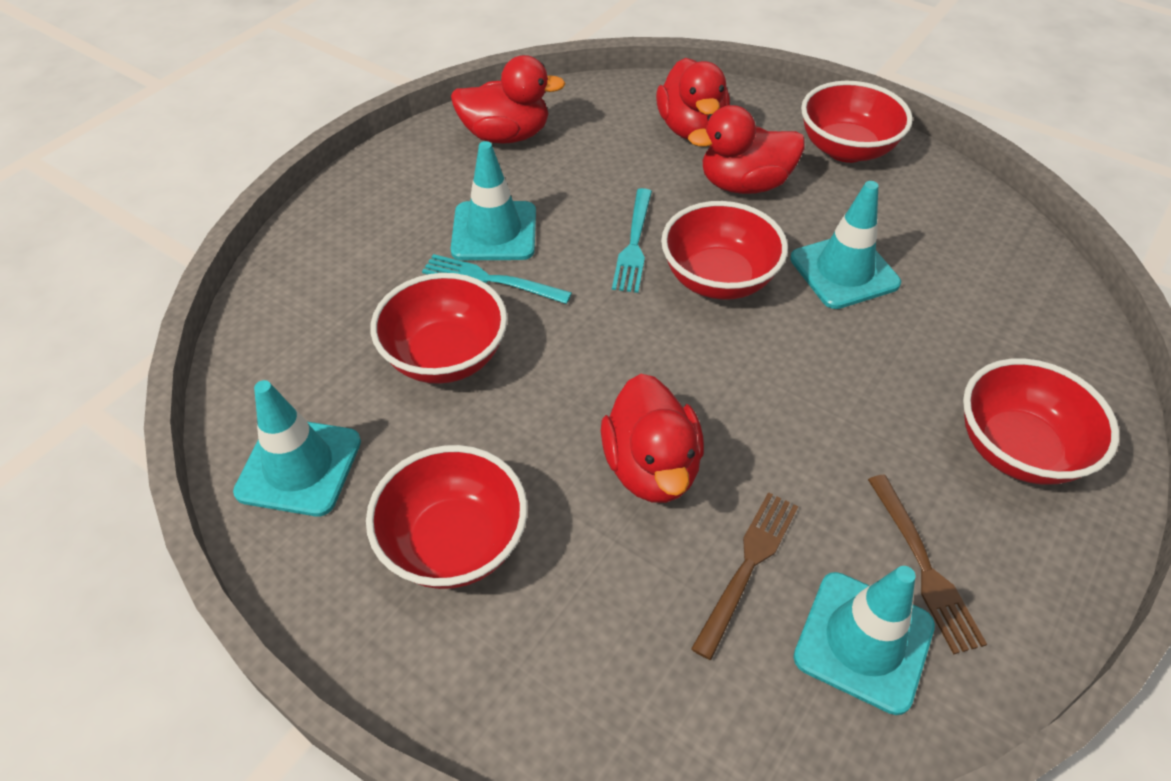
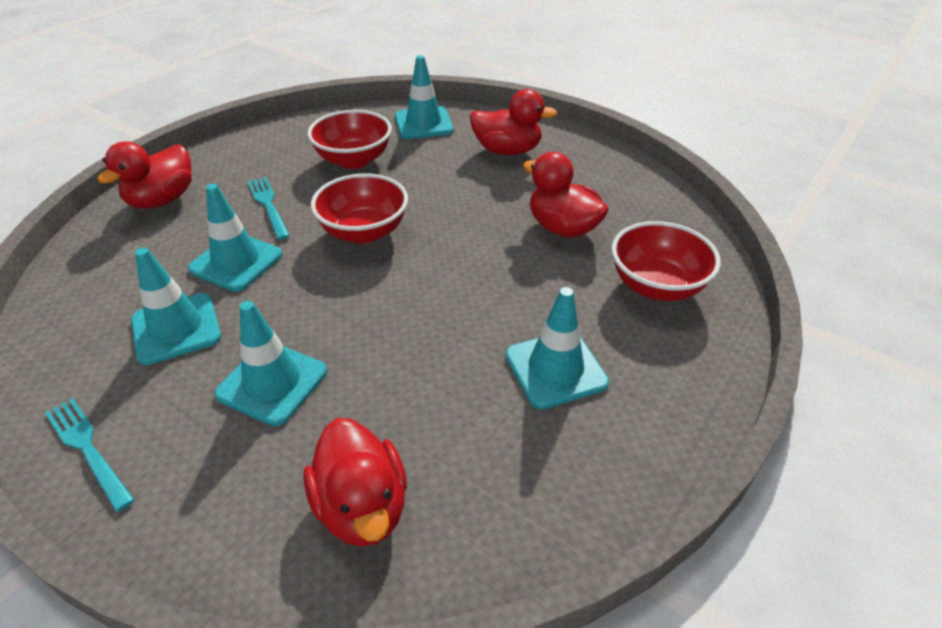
brown fork: [691,492,798,660] [868,475,987,654] = 2 -> none = 0
red bowl: [366,445,527,589] [371,273,507,384] [661,201,788,300] [801,81,913,163] [963,358,1119,485] = 5 -> [307,110,392,169] [311,173,408,244] [611,221,721,301] = 3
turquoise traffic cone: [233,380,361,516] [450,141,536,260] [790,181,901,309] [793,566,935,715] = 4 -> [131,248,221,365] [188,184,282,292] [214,301,327,426] [395,55,454,139] [505,287,609,409] = 5

